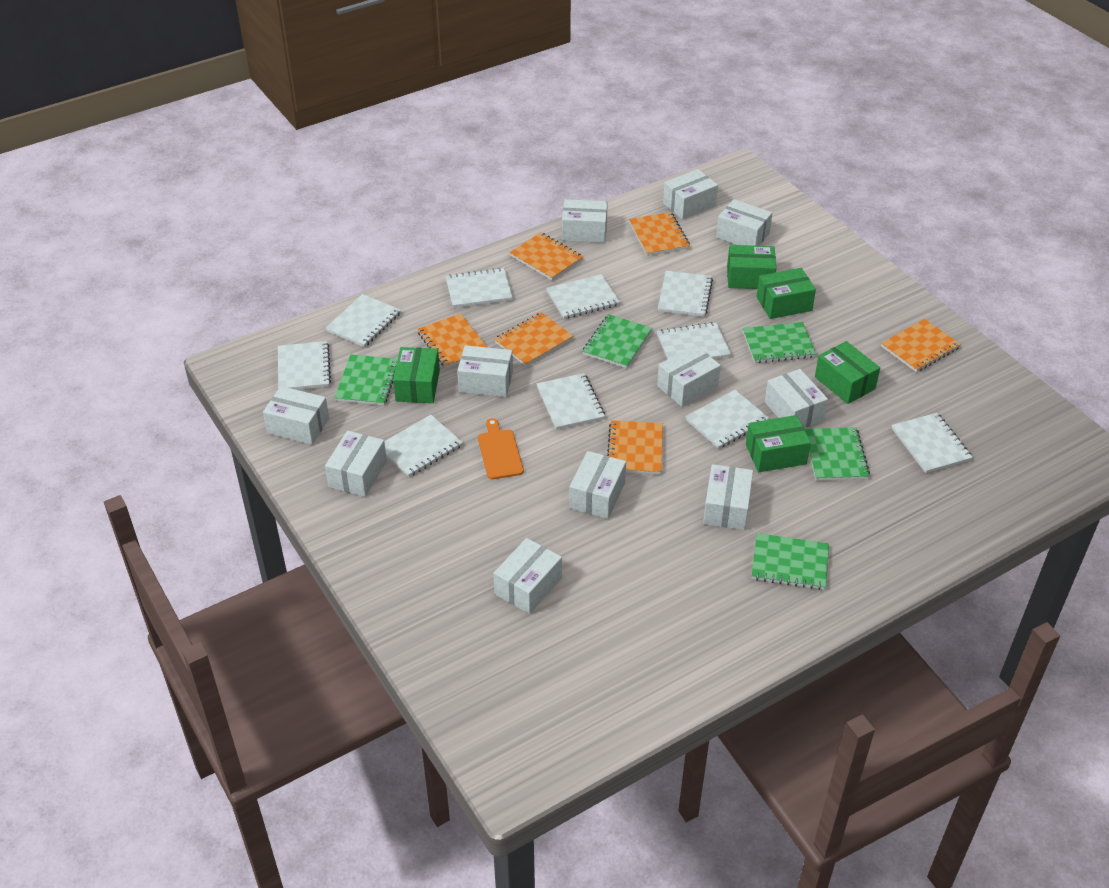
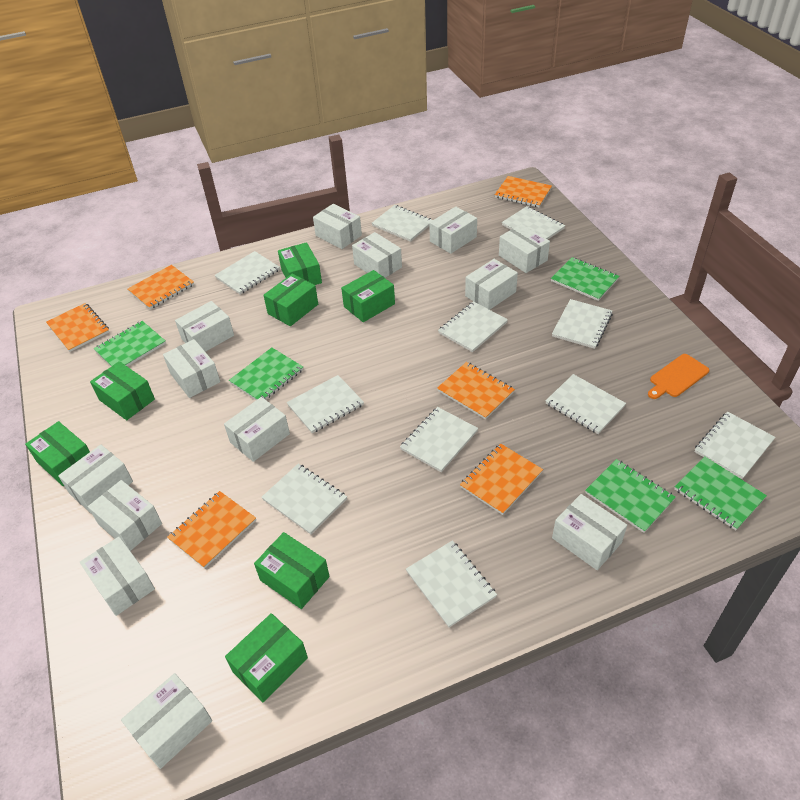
green box: [393,347,440,403] [727,245,776,289] [746,415,811,472] [757,268,816,319] [815,341,880,404] = 5 -> [25,421,90,486] [90,361,155,420] [225,613,308,702] [254,532,330,609] [263,274,318,326] [278,242,322,285] [341,270,395,322] = 7
white box: [263,386,329,445] [325,431,387,497] [457,345,513,397] [494,538,562,614] [562,199,608,243] [569,451,626,519] [657,345,721,407] [663,169,718,220] [703,464,753,530] [716,199,772,246] [765,369,828,428] = 11 -> [58,445,133,514] [80,537,155,616] [88,480,162,551] [121,673,212,769] [163,339,220,398] [175,301,234,352] [224,397,290,462] [313,204,362,249] [352,232,402,278] [429,206,477,254] [465,259,518,310] [499,224,550,273] [552,494,627,570] = 13
white notebook: [278,341,331,390] [326,294,401,347] [384,415,463,477] [445,268,513,308] [536,373,605,430] [546,274,620,319] [657,322,731,360] [658,271,713,317] [685,390,769,449] [892,413,973,473] = 10 -> [214,251,280,295] [261,464,347,534] [287,375,364,433] [372,205,433,242] [400,407,478,472] [406,540,497,628] [438,301,508,352] [502,206,565,240] [546,374,626,434] [552,299,613,349] [694,412,775,479] = 11

